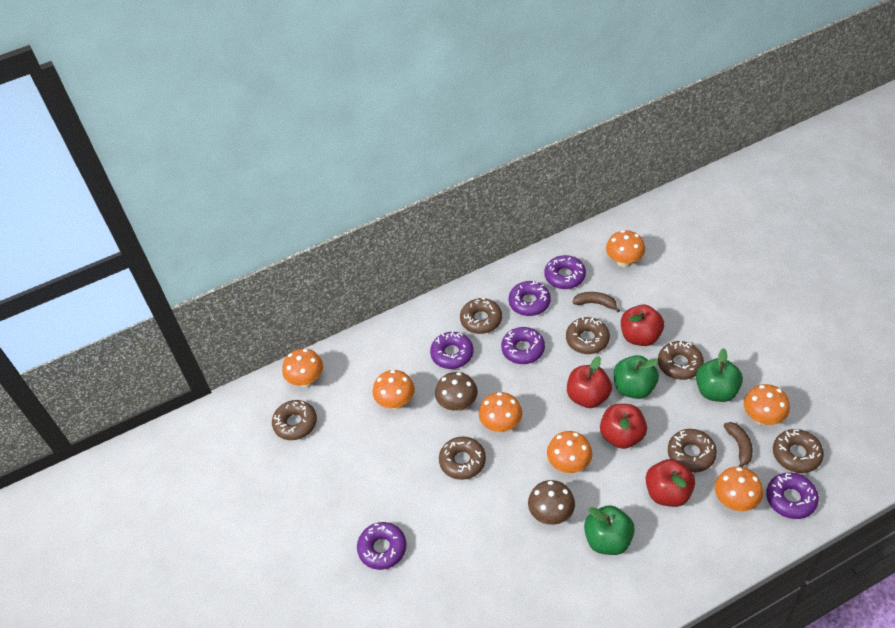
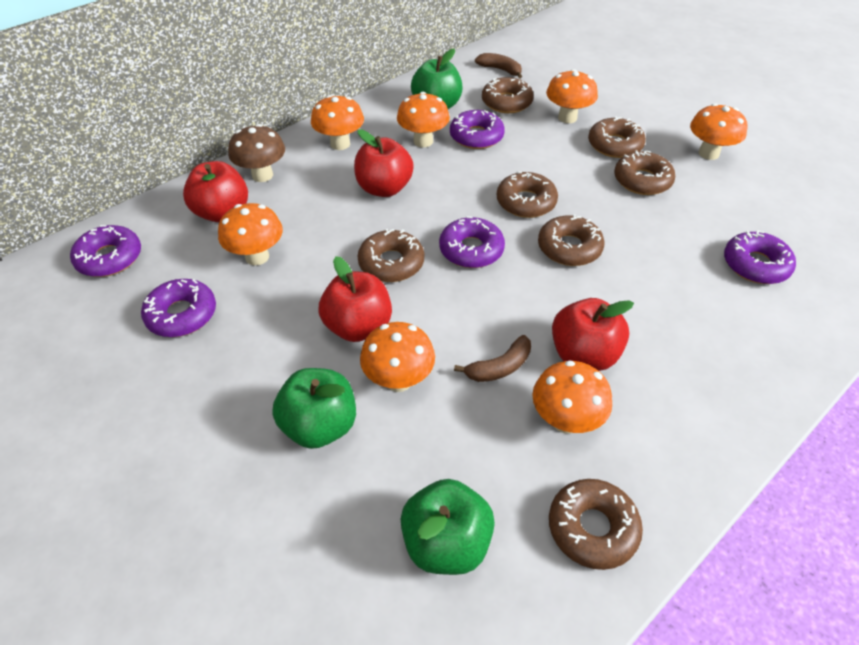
brown mushroom: [435,372,478,412] [528,480,575,525] = 2 -> [228,124,285,182] = 1
purple donut: [357,522,406,570] [430,331,473,369] [501,327,545,364] [509,281,551,316] [544,255,586,289] [766,473,819,519] = 6 -> [70,225,141,277] [141,279,216,337] [439,216,505,268] [450,110,505,149] [724,231,796,284] = 5

